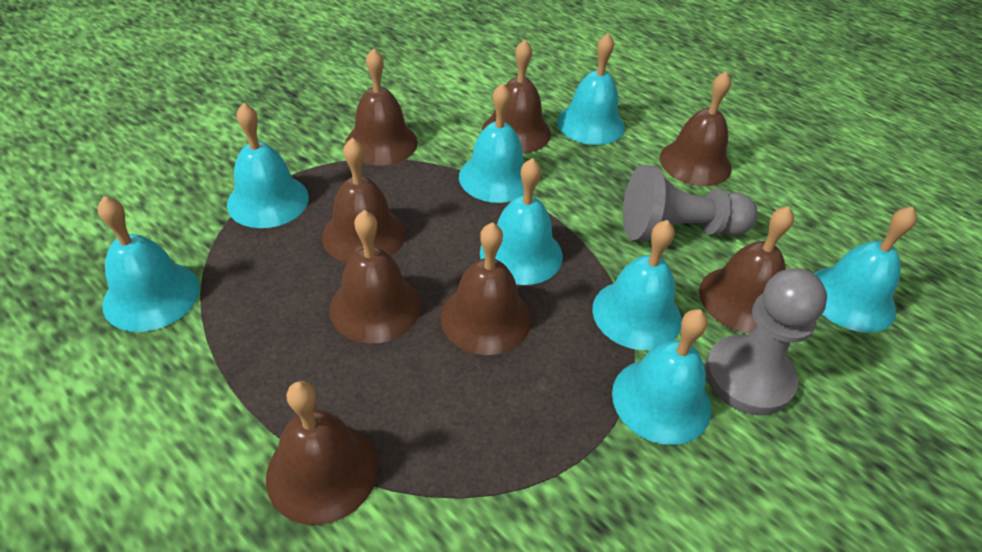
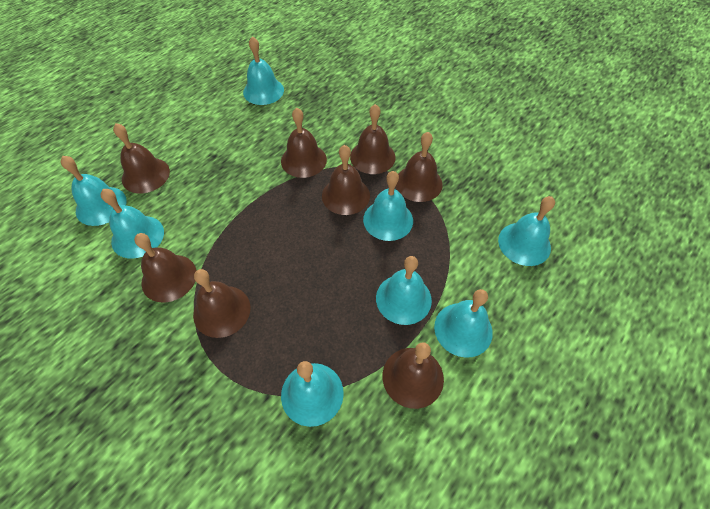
grey pawn: [623,165,757,241] [705,268,827,415] = 2 -> none = 0

